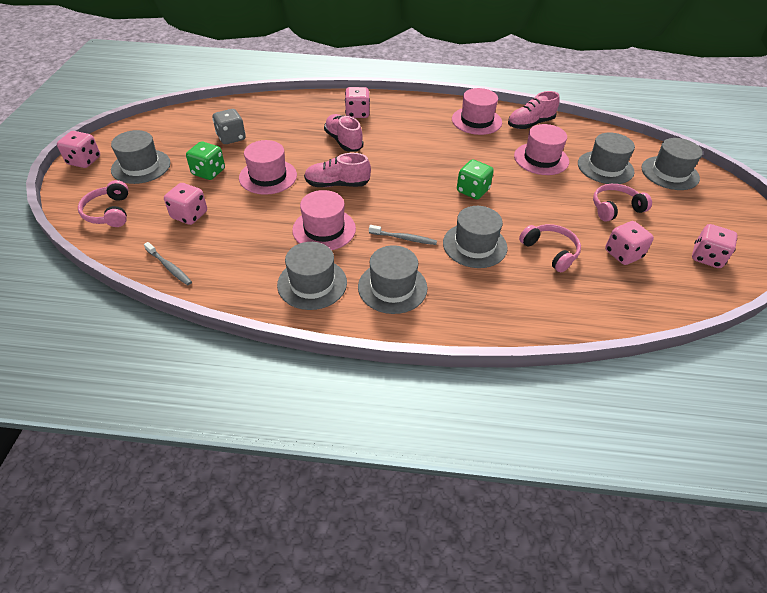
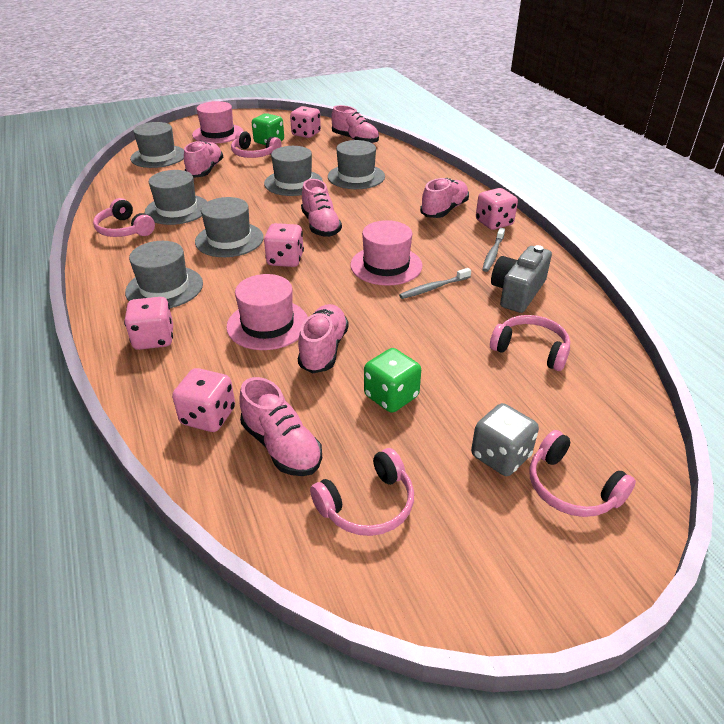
grey camera: none = 0 -> [491,245,552,313] = 1
pink hat: [239,140,297,195] [292,190,356,250] [452,88,502,135] [514,124,569,175] = 4 -> [192,101,243,143] [226,274,308,350] [350,220,422,285] = 3
pink headphones: [78,180,128,227] [519,224,581,272] [593,184,652,222] = 3 -> [93,198,155,237] [231,131,282,158] [310,448,414,536] [490,315,570,371] [529,430,636,517] = 5
pink shoe: [304,153,371,187] [324,114,363,152] [508,91,559,129] = 3 -> [184,140,223,178] [239,377,322,476] [298,304,349,373] [301,179,342,237] [331,105,379,143] [420,178,469,218] = 6

